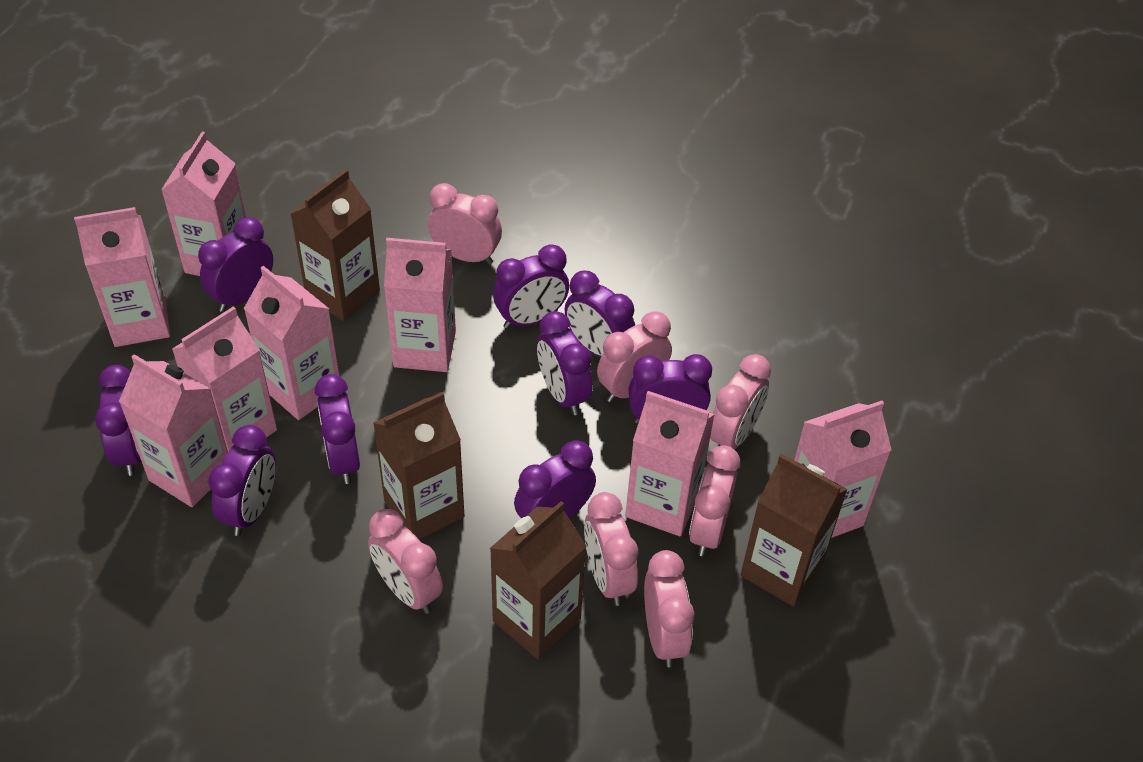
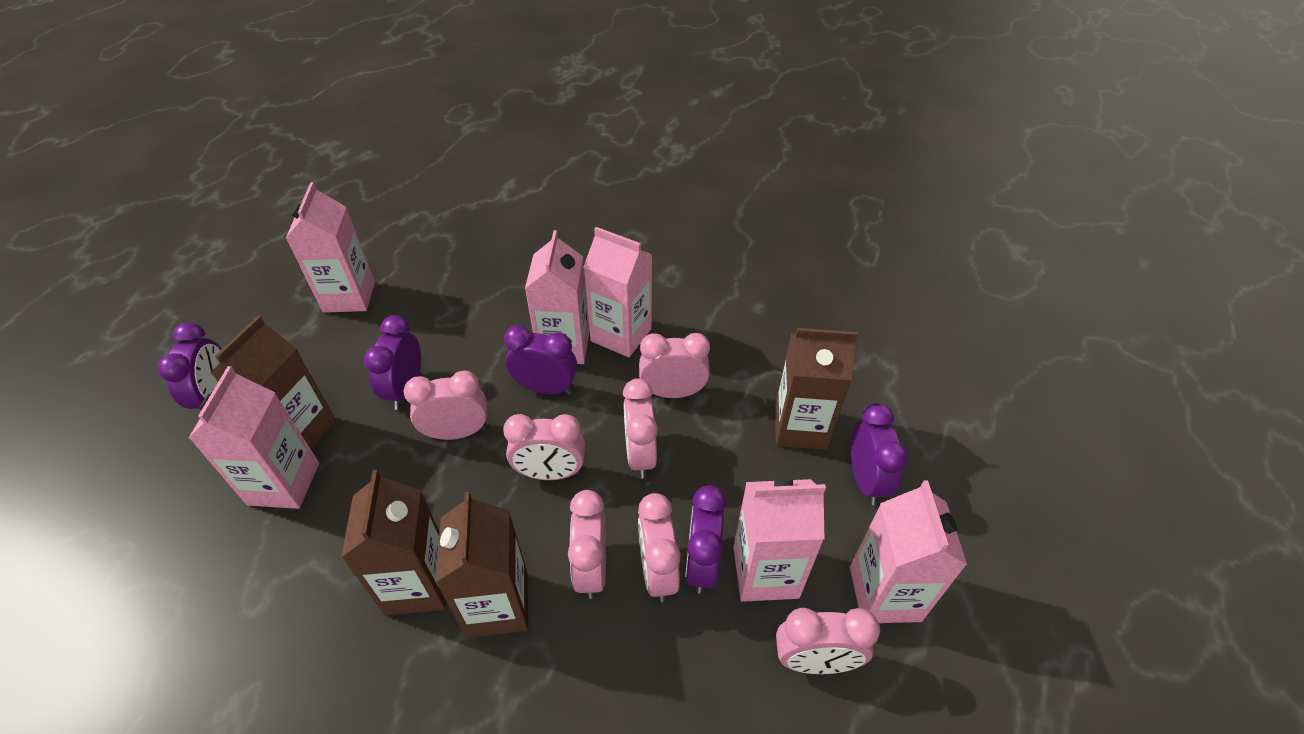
pink carton: [74,207,170,347] [119,354,228,507] [161,131,246,276] [172,306,277,451] [244,266,340,420] [384,238,456,372] [625,391,715,536] [794,401,892,538] = 8 -> [189,366,319,509] [286,182,375,313] [525,230,590,364] [584,227,652,357] [733,477,826,602] [850,480,967,623] = 6
purple clock: [95,365,142,476] [198,217,273,312] [208,425,276,536] [315,374,360,484] [493,245,569,329] [514,440,596,519] [537,311,593,415] [565,271,635,358] [629,354,712,424] = 9 -> [157,322,222,409] [364,315,421,410] [504,325,577,395] [685,485,727,594] [851,403,908,505] = 5

